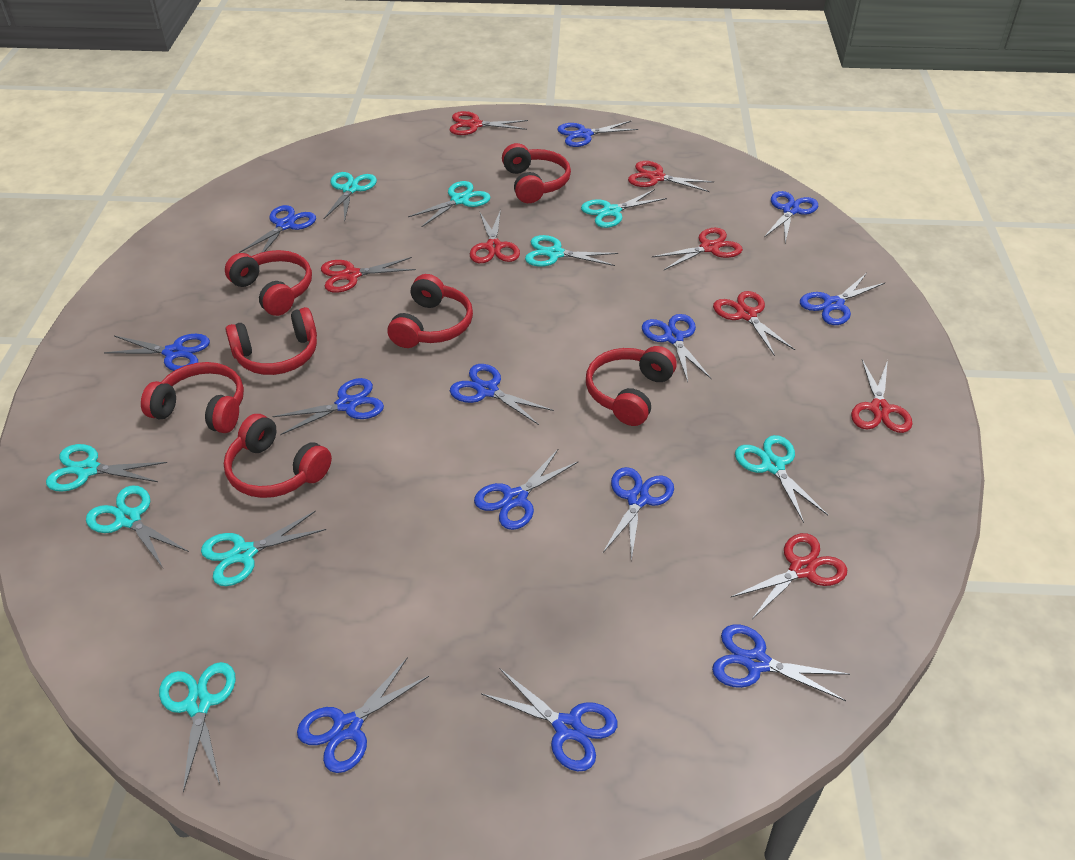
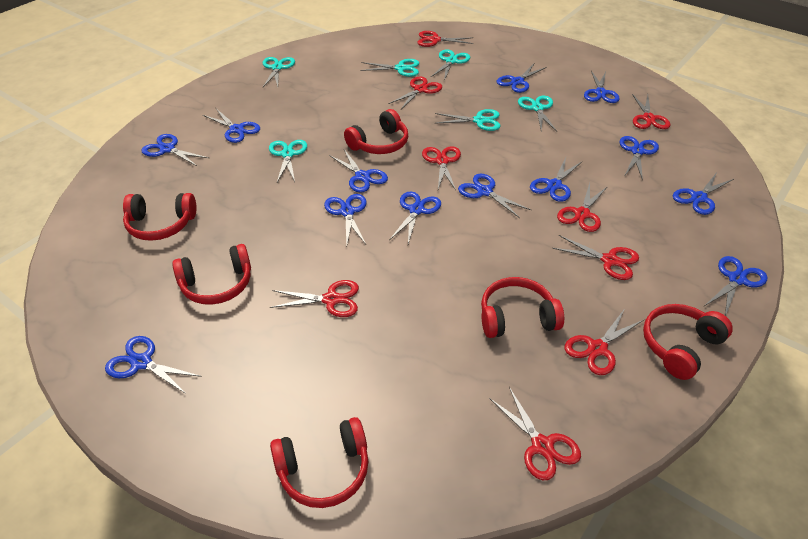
red headphones: [141,362,244,433] [224,414,332,498] [225,250,312,316] [226,307,317,375] [388,274,473,348] [502,143,571,203] [586,346,677,426] = 7 -> [123,193,197,241] [172,244,251,305] [270,417,368,508] [344,109,408,154] [481,277,564,338] [643,304,733,380] = 6
red scissors: [321,257,416,293] [450,111,528,135] [470,210,520,263] [628,161,714,192] [652,228,743,270] [713,291,795,356] [731,533,847,619] [851,359,912,433] = 8 -> [270,280,359,317] [388,76,442,109] [418,31,473,47] [422,146,461,190] [489,387,581,480] [552,235,639,280] [557,183,608,232] [565,310,644,375] [632,94,670,129] = 9
turquoise scissors: [46,444,167,492] [86,486,189,568] [159,662,236,792] [201,511,326,586] [324,172,377,222] [408,181,491,227] [525,235,618,267] [581,189,667,228] [735,435,828,523] = 9 -> [262,57,295,87] [269,140,307,182] [360,59,419,77] [431,50,470,81] [435,109,500,131] [518,96,557,132] = 6

